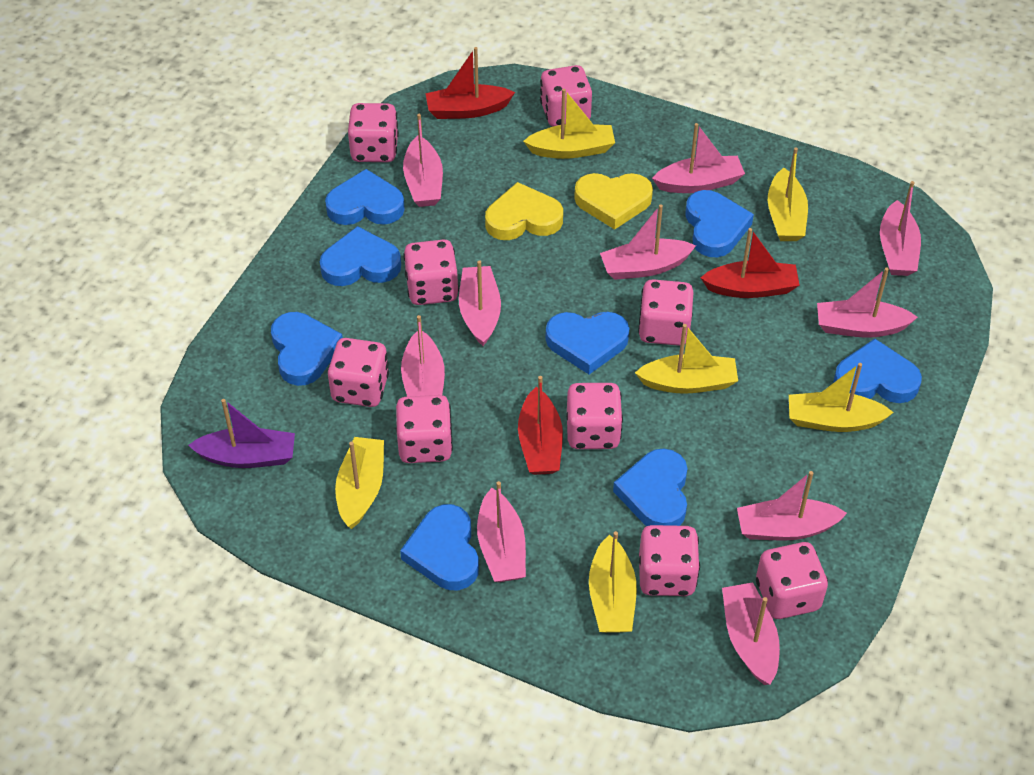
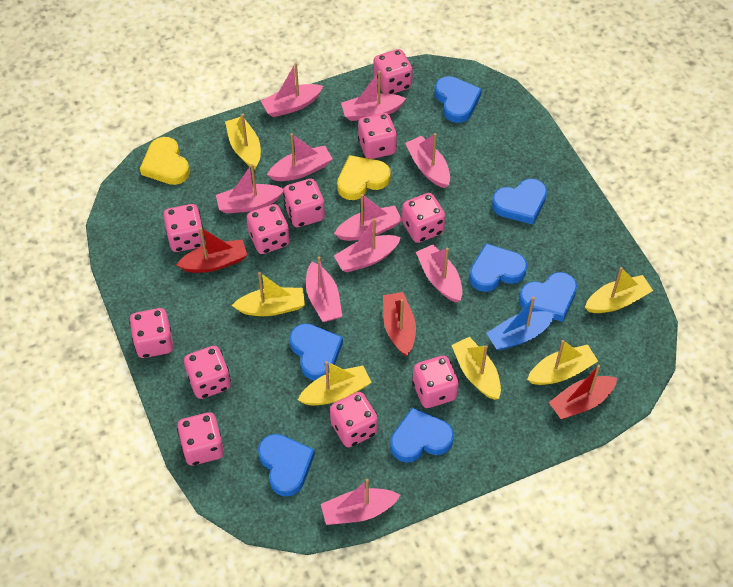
blue boat: none = 0 -> [487,297,555,350] = 1
blue heart: [271,312,343,386] [320,226,401,286] [325,169,405,225] [400,504,479,590] [546,312,629,374] [613,449,688,526] [685,190,754,257] [833,339,922,403] = 8 -> [258,434,315,497] [289,323,343,380] [390,407,454,462] [435,76,482,123] [469,243,527,292] [492,179,547,225] [519,272,577,322] = 7
pink dice: [328,338,389,407] [348,103,399,162] [396,395,453,463] [403,239,459,305] [540,65,592,127] [566,383,623,449] [638,279,694,346] [639,525,700,596] [756,542,828,619] = 9 -> [129,308,174,358] [163,204,205,252] [177,412,224,465] [184,346,231,399] [247,204,290,254] [283,179,325,227] [330,392,378,447] [358,113,397,159] [373,49,413,94] [402,193,446,243] [412,356,459,408] = 11
purple boat: [188,399,295,468] = 1 -> none = 0

